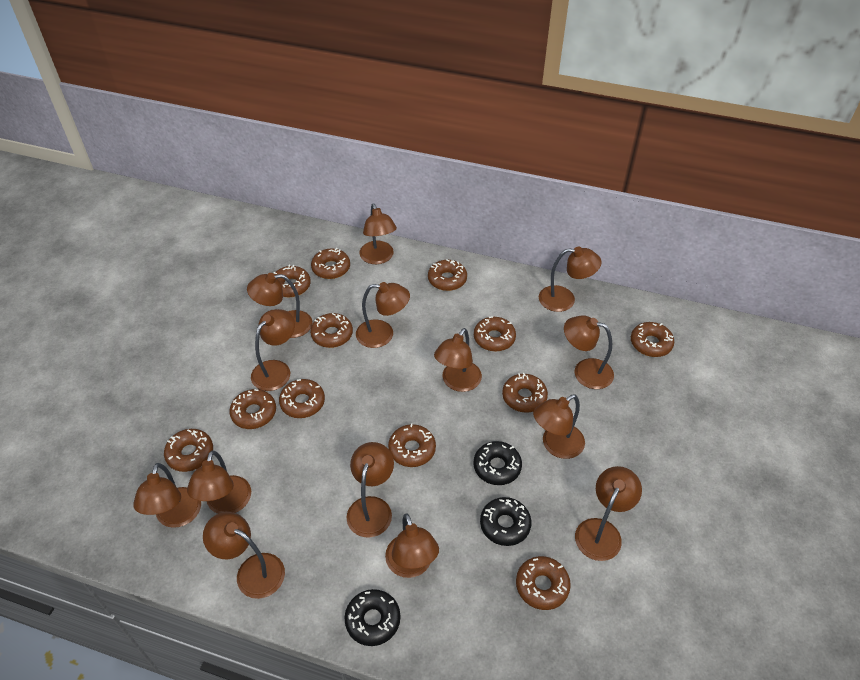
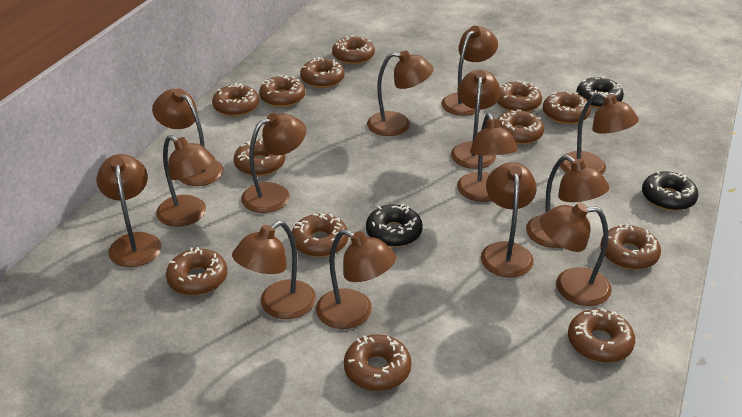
brown donut: [164,429,213,472] [229,389,276,429] [274,265,311,297] [279,379,325,418] [310,313,353,348] [311,248,350,279] [388,423,436,467] [428,259,467,291] [474,316,516,351] [502,373,548,413] [516,556,571,610] [631,322,674,357] = 12 -> [166,247,227,296] [212,83,259,116] [234,139,285,176] [259,75,305,107] [292,213,349,257] [300,57,345,88] [332,36,375,64] [344,334,412,391] [497,81,542,112] [498,109,544,145] [543,92,591,124] [568,308,635,363] [600,224,661,270] = 13

